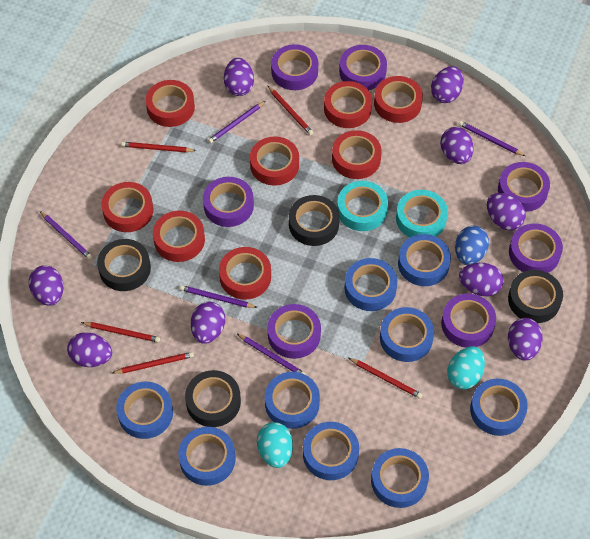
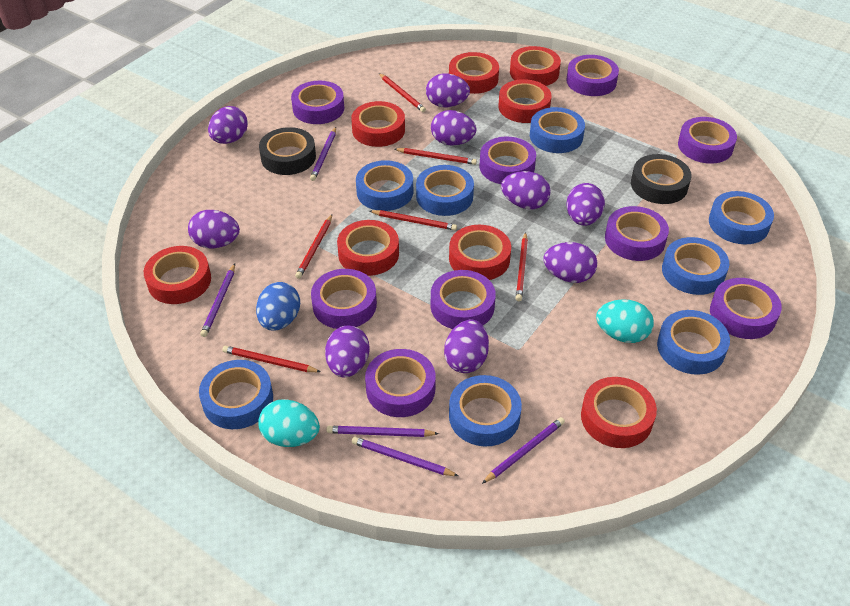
black tape: [97,239,151,291] [185,370,241,427] [289,195,340,246] [508,270,563,323] = 4 -> [259,127,316,175] [631,154,692,204] = 2
blue tape: [116,381,173,439] [178,427,235,486] [265,372,320,429] [303,422,359,480] [345,258,397,311] [371,448,429,508] [380,307,434,362] [398,234,451,286] [470,379,528,436] = 9 -> [199,360,273,429] [356,160,413,211] [416,165,474,216] [449,375,522,446] [530,107,585,153] [657,310,730,375] [662,237,729,295] [709,191,774,244] = 8
purple tape: [203,177,254,227] [267,304,321,359] [271,44,318,90] [339,45,387,90] [441,294,496,348] [498,162,550,212] [509,224,563,273] = 7 -> [291,81,344,124] [311,269,377,329] [365,349,436,417] [431,270,496,329] [480,137,536,184] [566,55,619,96] [605,206,669,261] [678,117,737,164] [710,278,782,339] = 9
red pencil: [81,322,160,342] [112,352,194,374] [121,142,196,152] [268,86,313,135] [349,358,423,399] = 5 -> [222,346,321,372] [295,214,332,279] [370,210,457,231] [379,73,426,112] [395,148,477,165] [516,232,528,301] = 6
turquoise tape: [337,181,388,231] [396,190,448,237] = 2 -> none = 0

